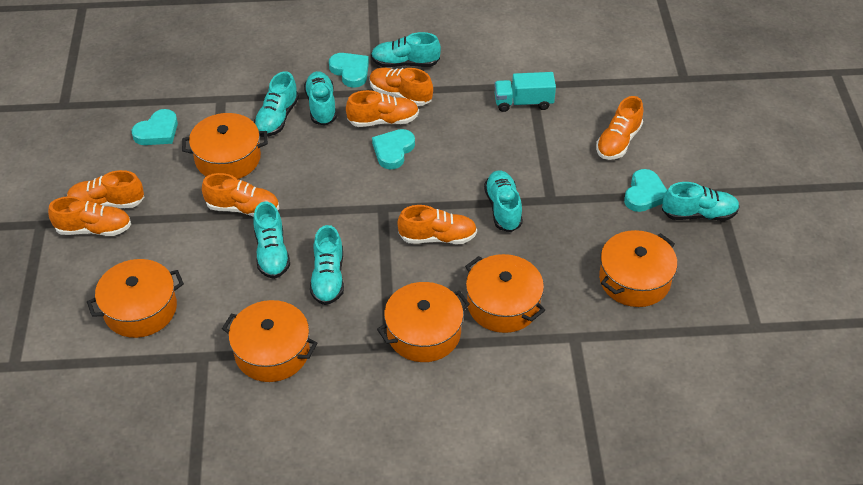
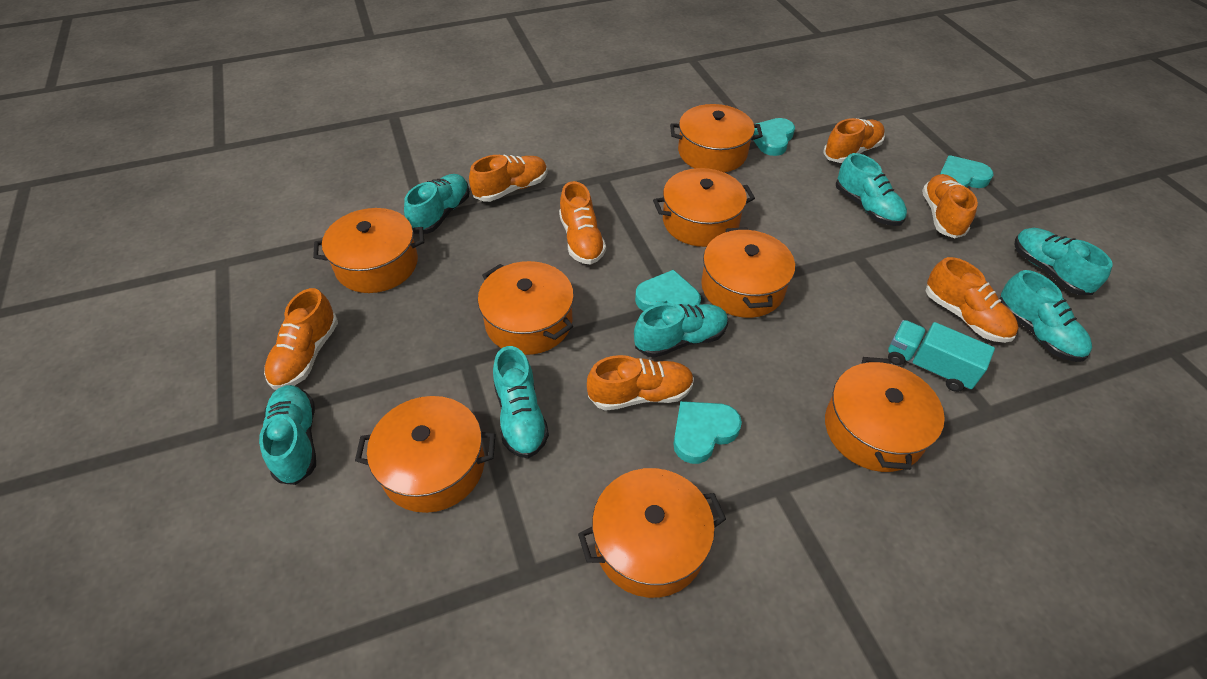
orange pot: [87,259,184,338] [182,113,268,179] [222,300,318,382] [377,282,470,362] [465,254,545,333] [599,230,678,307] = 6 -> [313,208,424,293] [355,396,496,513] [478,261,574,355] [578,468,726,598] [653,168,755,247] [670,104,763,172] [701,227,795,318] [825,357,945,472] = 8

